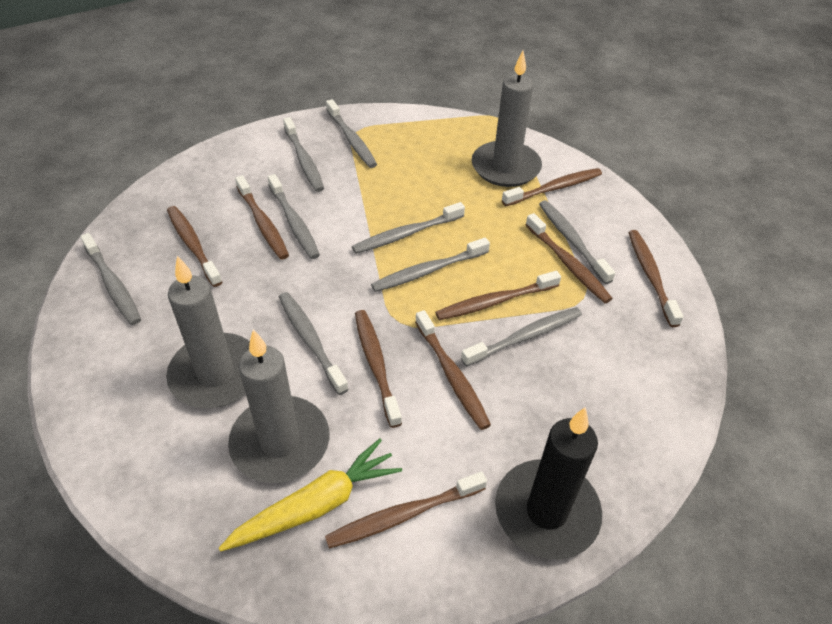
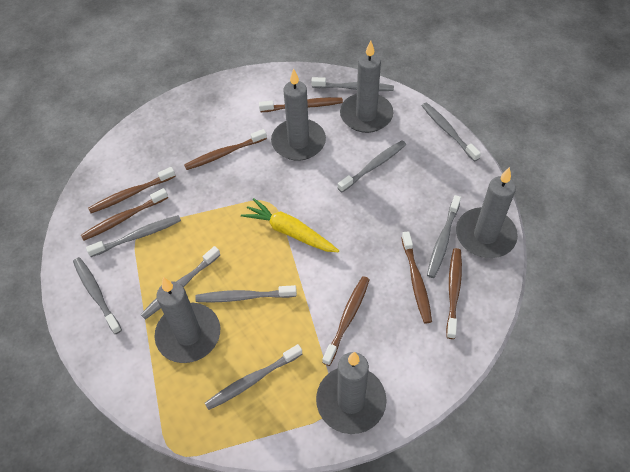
black candle: [495,407,602,559] = 1 -> none = 0
brown toothbrush: [167,206,222,287] [235,175,289,260] [325,472,487,549] [355,310,402,428] [415,310,491,430] [435,271,561,320] [502,168,602,206] [525,213,613,303] [628,230,684,327] = 9 -> [81,188,168,241] [88,167,176,213] [184,129,267,170] [259,97,343,112] [322,276,370,366] [401,231,432,324] [446,248,462,339] = 7
grey candle: [166,256,250,408] [228,329,329,483] [472,51,542,187] = 3 -> [155,277,220,363] [271,69,326,161] [316,352,387,434] [340,40,393,133] [456,167,518,258] = 5

